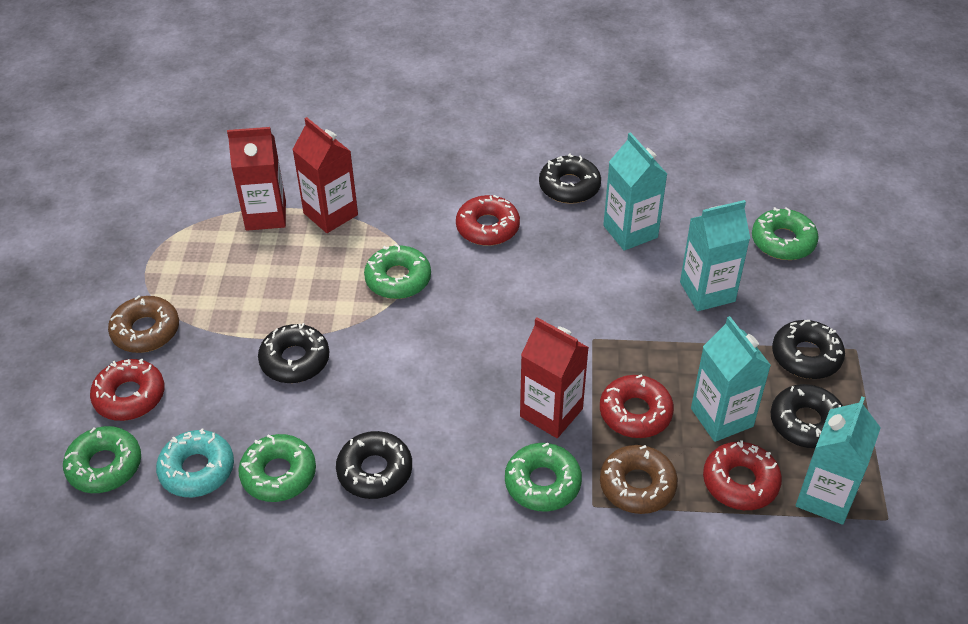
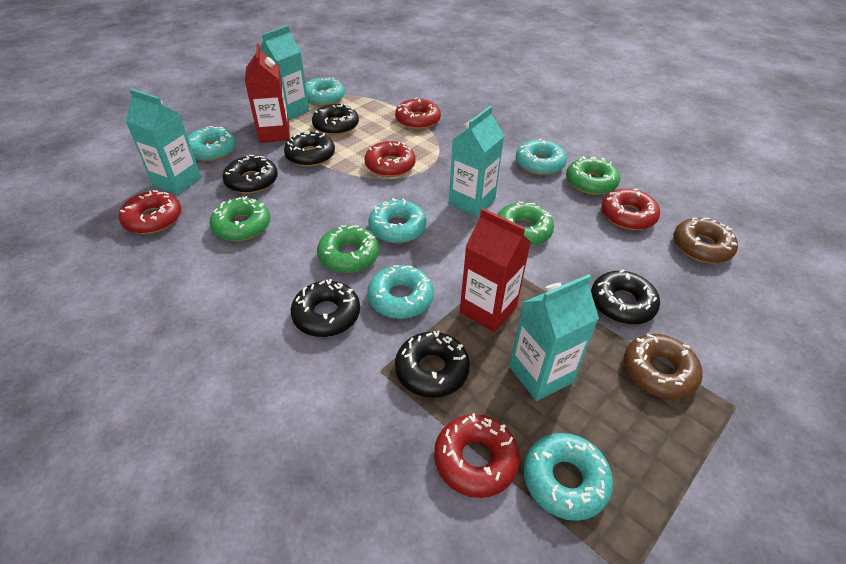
black donut: [258,323,329,383] [336,431,412,499] [539,153,601,204] [771,384,843,448] [772,320,845,379] = 5 -> [222,155,278,194] [284,131,335,167] [291,279,360,337] [312,104,359,135] [395,331,470,398] [591,269,660,325] = 6
green donut: [63,426,141,493] [238,434,316,502] [364,244,431,299] [505,443,582,512] [752,207,819,260] = 5 -> [209,196,270,241] [317,225,379,273] [497,202,554,246] [566,156,620,195] = 4
red carton: [227,127,286,231] [292,117,358,233] [520,317,589,438] = 3 -> [245,44,290,143] [460,208,531,332] = 2
red donut: [90,359,165,421] [456,195,520,246] [600,374,674,438] [703,440,782,510] = 4 -> [119,190,181,234] [365,141,416,177] [395,97,441,129] [434,413,520,498] [601,189,660,230] = 5
turquoise donut: [156,428,234,497] = 1 -> [188,126,236,161] [305,78,345,106] [367,265,434,319] [368,198,427,243] [515,138,567,175] [523,433,613,521] = 6

